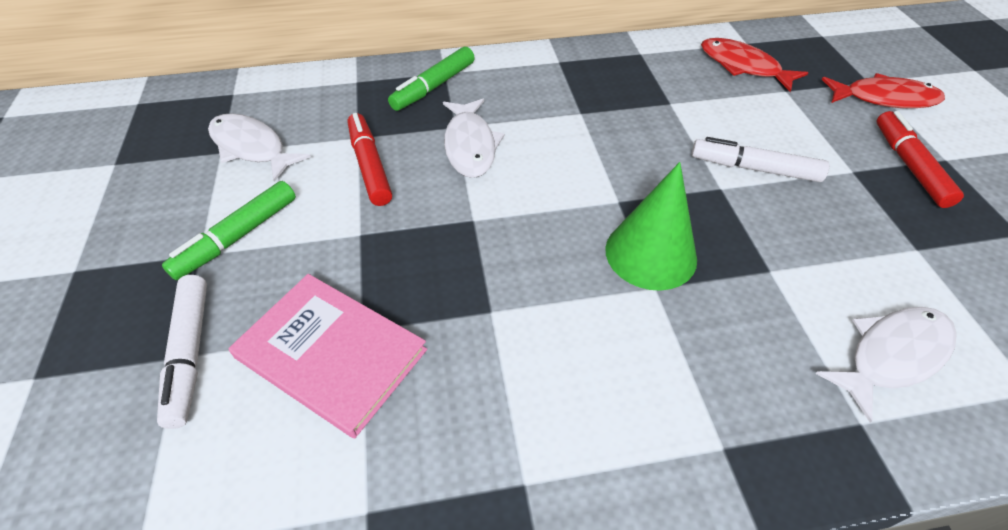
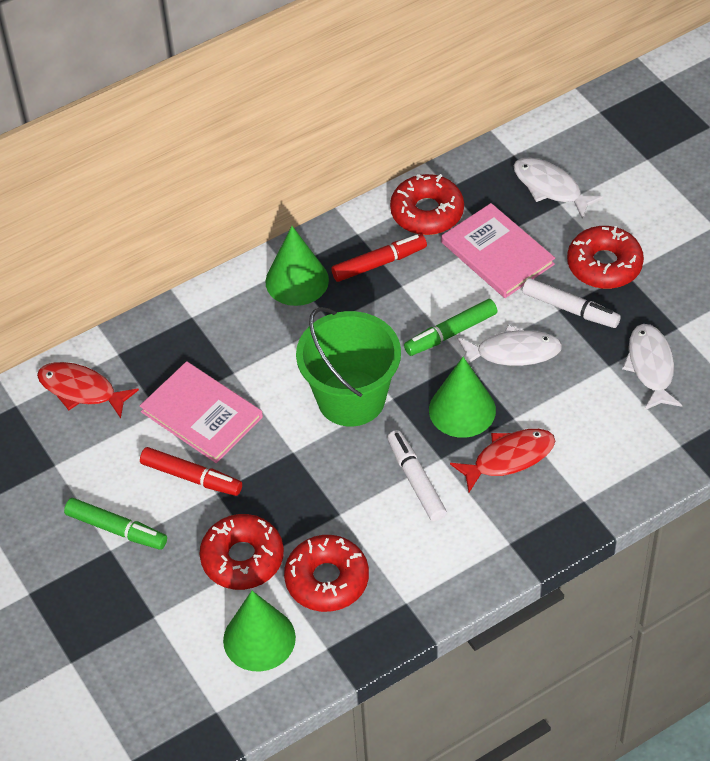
green bucket: none = 0 -> [296,307,401,427] = 1
green cone: [605,162,697,291] = 1 -> [223,591,296,672] [265,226,329,306] [429,357,496,438] = 3
pink book: [228,274,427,438] = 1 -> [140,361,263,463] [441,203,555,298] = 2
red donut: none = 0 -> [199,514,284,590] [284,535,369,612] [390,174,464,235] [567,226,644,289] = 4

